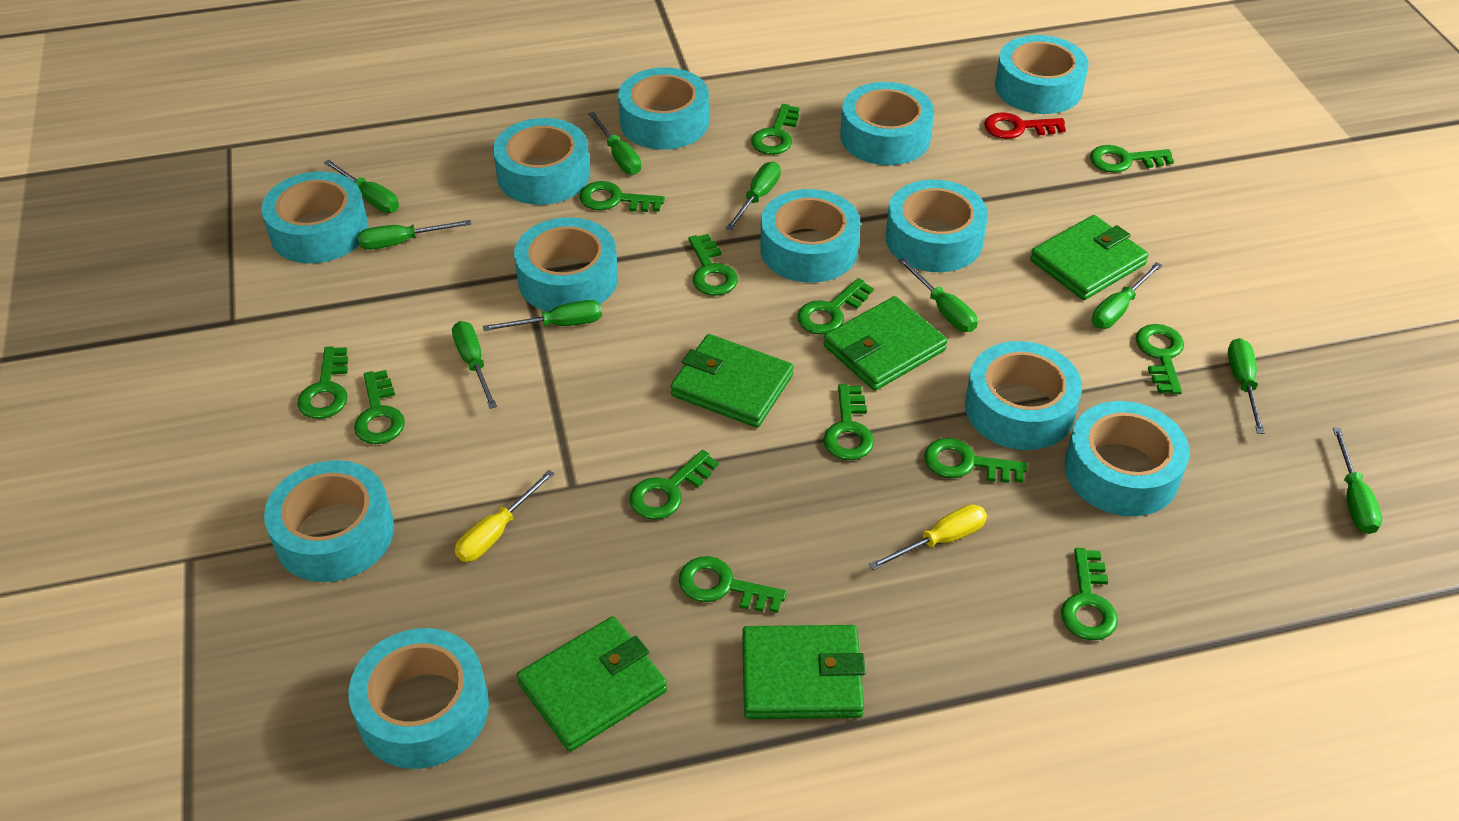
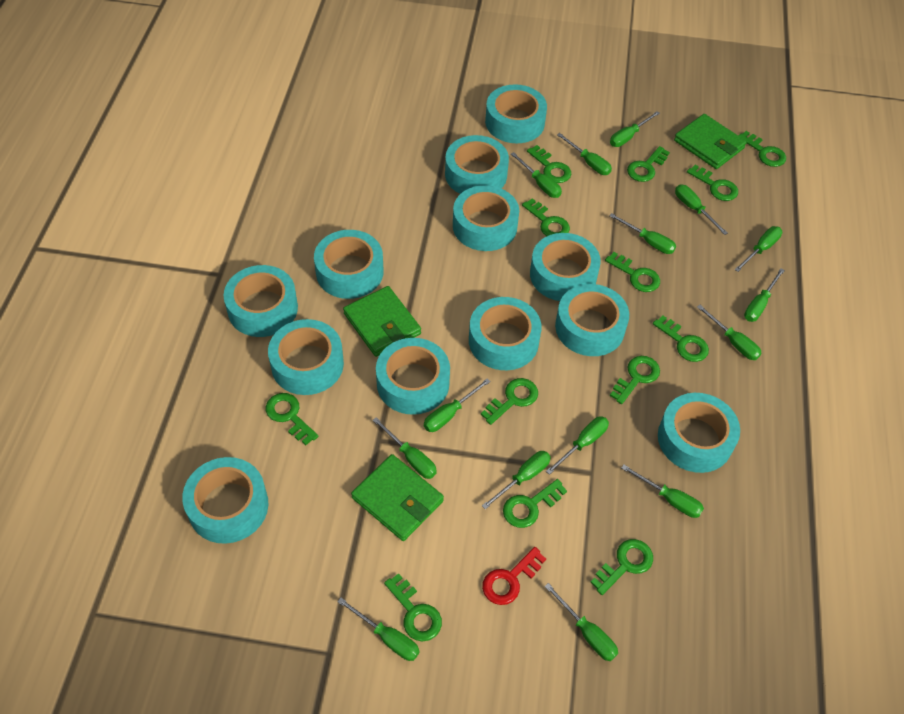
green screwdriver: [324,160,399,213] [358,220,471,250] [452,321,497,409] [483,300,602,331] [588,112,641,174] [725,162,781,231] [898,258,978,332] [1092,262,1162,329] [1228,338,1265,434] [1333,428,1382,534] = 10 -> [337,598,420,661] [373,417,437,479] [424,378,491,432] [482,451,551,509] [511,152,562,198] [544,583,618,661] [546,416,609,475] [557,133,612,175] [609,213,676,254] [610,111,660,147] [621,465,704,518] [675,185,728,235] [697,305,762,360] [735,226,782,272] [744,268,785,322] = 15
green wallet: [517,616,667,752] [670,334,794,428] [742,625,865,719] [823,296,947,391] [1030,215,1149,300] = 5 -> [343,286,421,357] [351,454,444,541] [674,114,747,169] = 3
yellow screwdriver: [455,470,555,562] [869,504,987,570] = 2 -> none = 0

